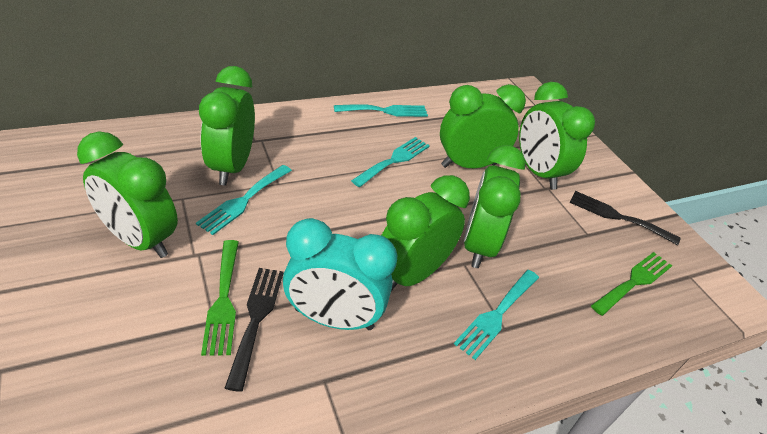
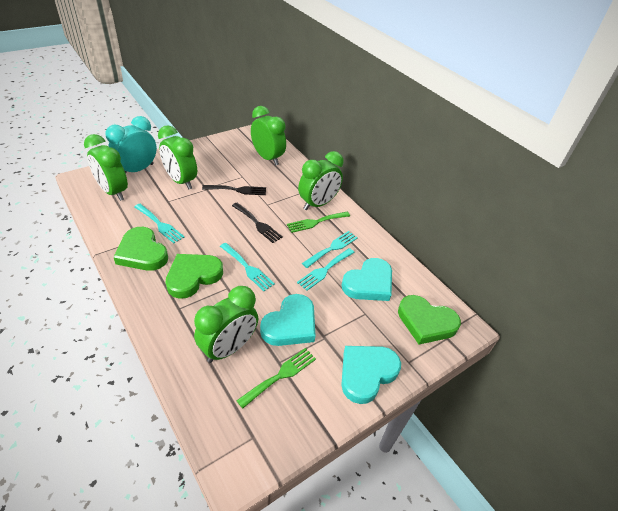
green clock: [77,131,178,258] [199,66,255,185] [382,175,470,291] [440,84,526,168] [464,145,526,268] [519,82,595,190] = 6 -> [84,134,128,201] [158,125,197,189] [194,286,258,363] [251,106,286,166] [298,151,344,210] = 5
green heart: none = 0 -> [113,227,168,271] [166,254,223,299] [398,295,461,345] = 3
turquoise heart: none = 0 -> [260,294,316,346] [341,258,392,301] [341,346,401,404] = 3

